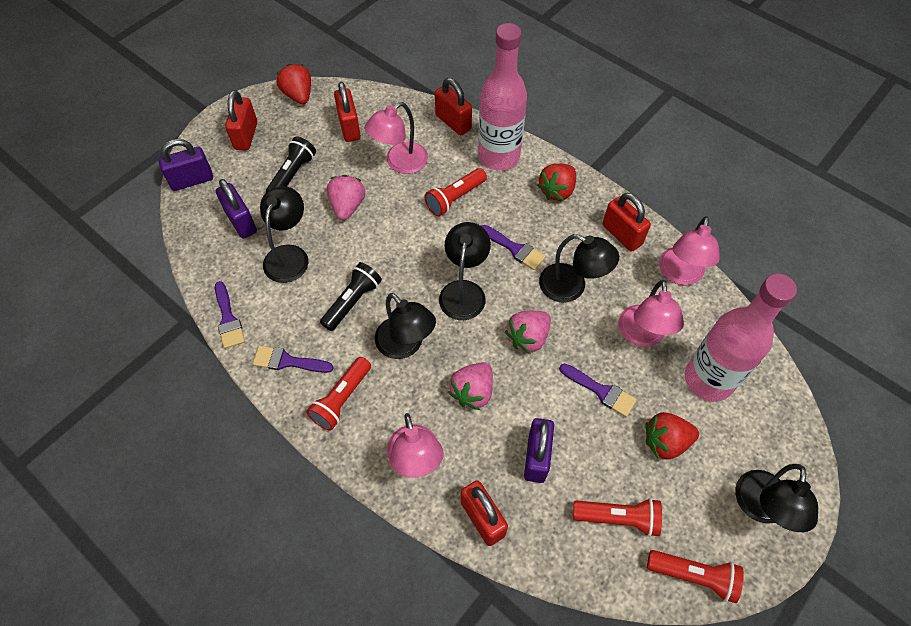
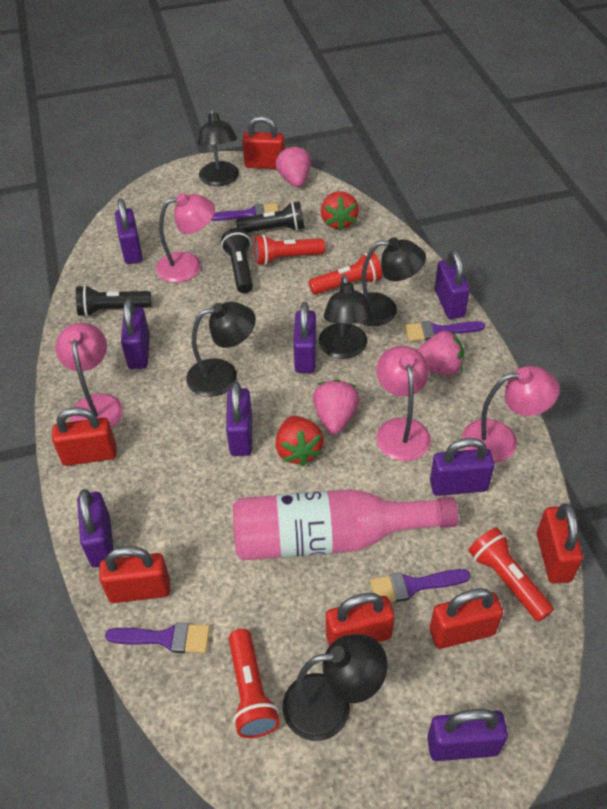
black flashlight: [266,137,316,192] [320,262,382,331] = 2 -> [76,285,152,317] [221,228,253,293] [236,201,304,233] = 3
pink bottle: [478,23,527,171] [685,274,797,402] = 2 -> [233,489,458,561] = 1
purple padlock: [158,139,213,191] [216,179,257,239] [524,418,554,483] = 3 -> [77,489,113,567] [115,199,143,264] [121,299,150,369] [226,382,252,456] [293,302,316,373] [427,709,508,761] [430,438,495,496] [435,250,470,319] = 8
red padlock: [225,90,257,151] [334,82,361,142] [435,78,472,135] [461,480,508,546] [603,193,651,252] = 5 -> [52,407,117,466] [99,546,170,603] [242,116,285,169] [326,593,395,646] [430,588,503,649] [537,504,583,583] = 6
red strawberry: [276,64,311,104] [537,163,576,201] [645,412,699,460] = 3 -> [275,416,324,466] [321,191,359,231] = 2

